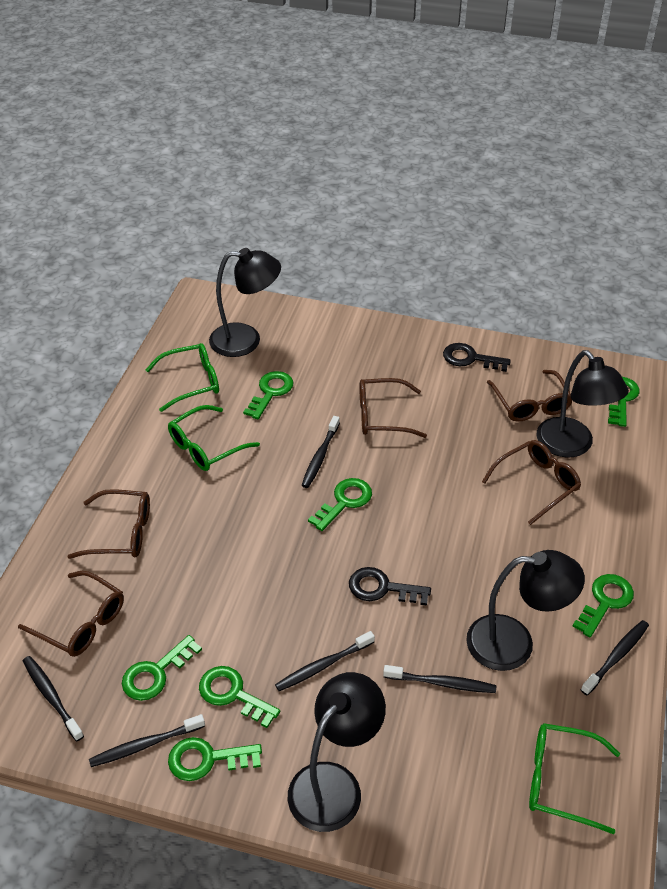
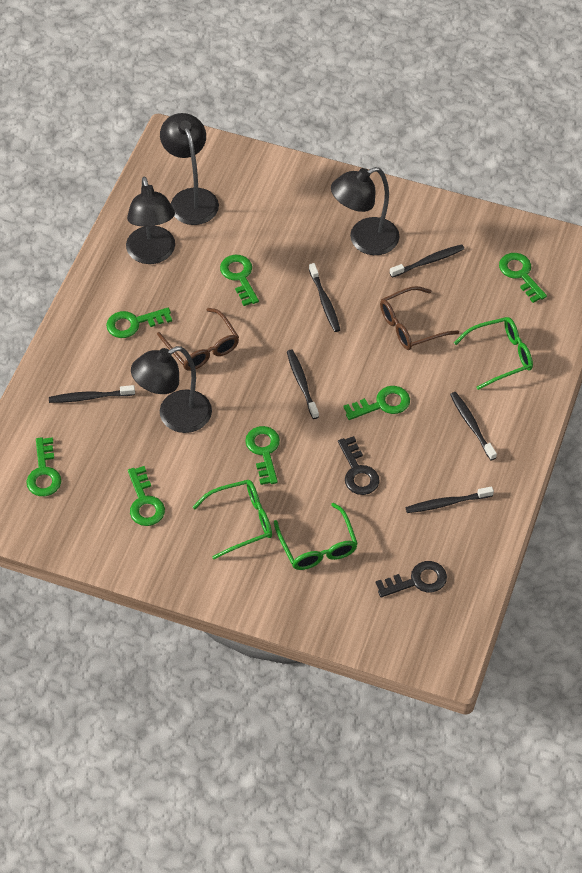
brown glasses: [18,571,124,657] [67,489,150,559] [360,378,427,438] [482,440,581,525] [487,370,572,422] = 5 -> [157,308,239,371] [380,286,459,350] = 2

